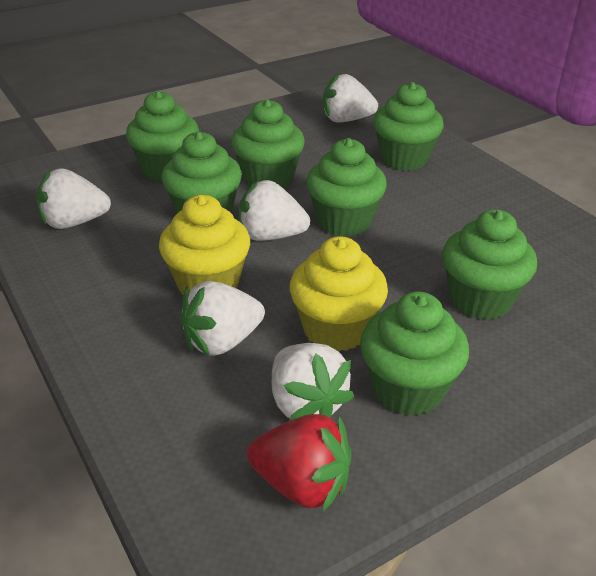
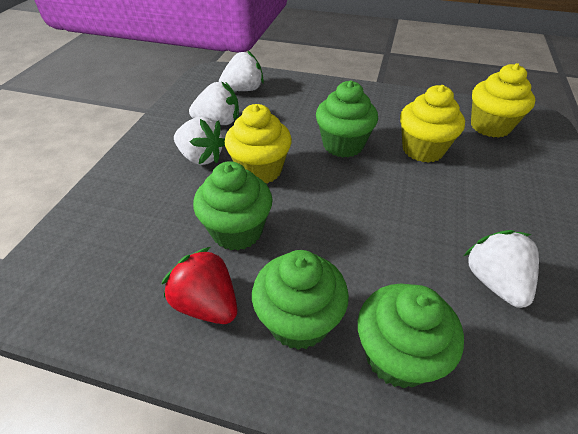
green cupcake: [126,91,199,181] [162,131,242,213] [231,99,305,188] [306,138,387,237] [360,292,469,416] [373,82,444,170] [442,209,537,320] = 7 -> [193,161,273,251] [252,250,349,350] [316,80,378,157] [358,284,464,388] = 4
white strawberry: [36,168,111,229] [179,281,265,356] [239,180,310,241] [272,343,354,421] [323,73,378,122] = 5 -> [174,117,225,165] [189,82,239,125] [219,50,264,91] [464,230,539,308] = 4
yellow cupcake: [159,195,250,295] [289,236,388,352] = 2 -> [225,104,292,184] [400,85,465,163] [471,63,535,138] = 3

